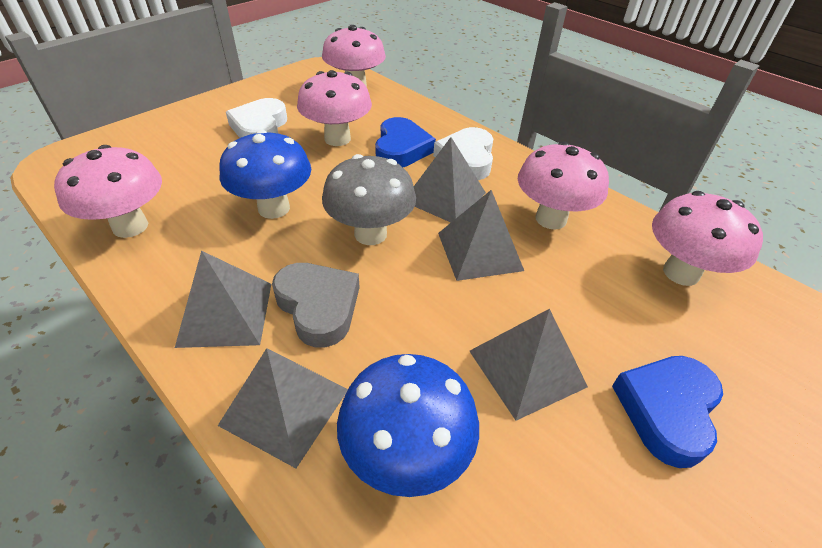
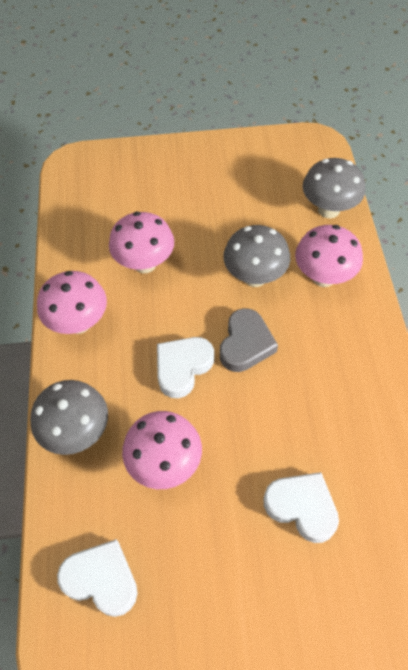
blue heart: [375,117,436,167] [612,356,723,468] = 2 -> none = 0
blue mushroom: [220,130,311,219] [337,354,479,497] = 2 -> none = 0
grey mushroom: [322,154,416,245] = 1 -> [30,380,108,455] [223,225,290,287] [303,158,366,218] = 3
grey pyramid: [175,251,271,348] [218,348,348,468] [414,137,486,222] [438,190,524,281] [470,309,588,421] = 5 -> none = 0
pink mushroom: [54,145,162,238] [297,70,372,146] [322,25,386,87] [518,141,609,230] [652,191,763,286] = 5 -> [37,271,107,334] [109,212,174,273] [122,411,202,489] [295,225,363,287] = 4
white heart: [226,98,287,138] [433,127,493,180] = 2 -> [57,539,138,617] [157,337,214,398] [264,472,339,543] = 3

